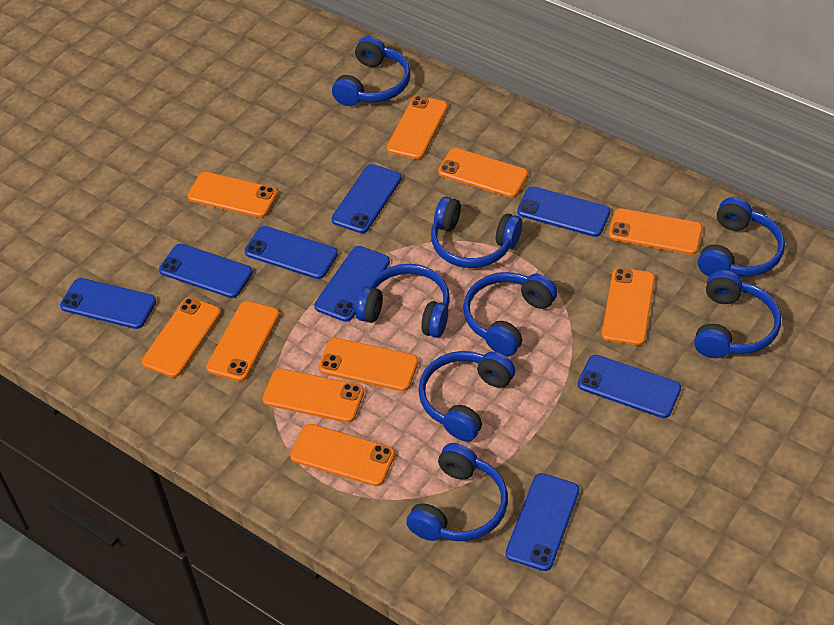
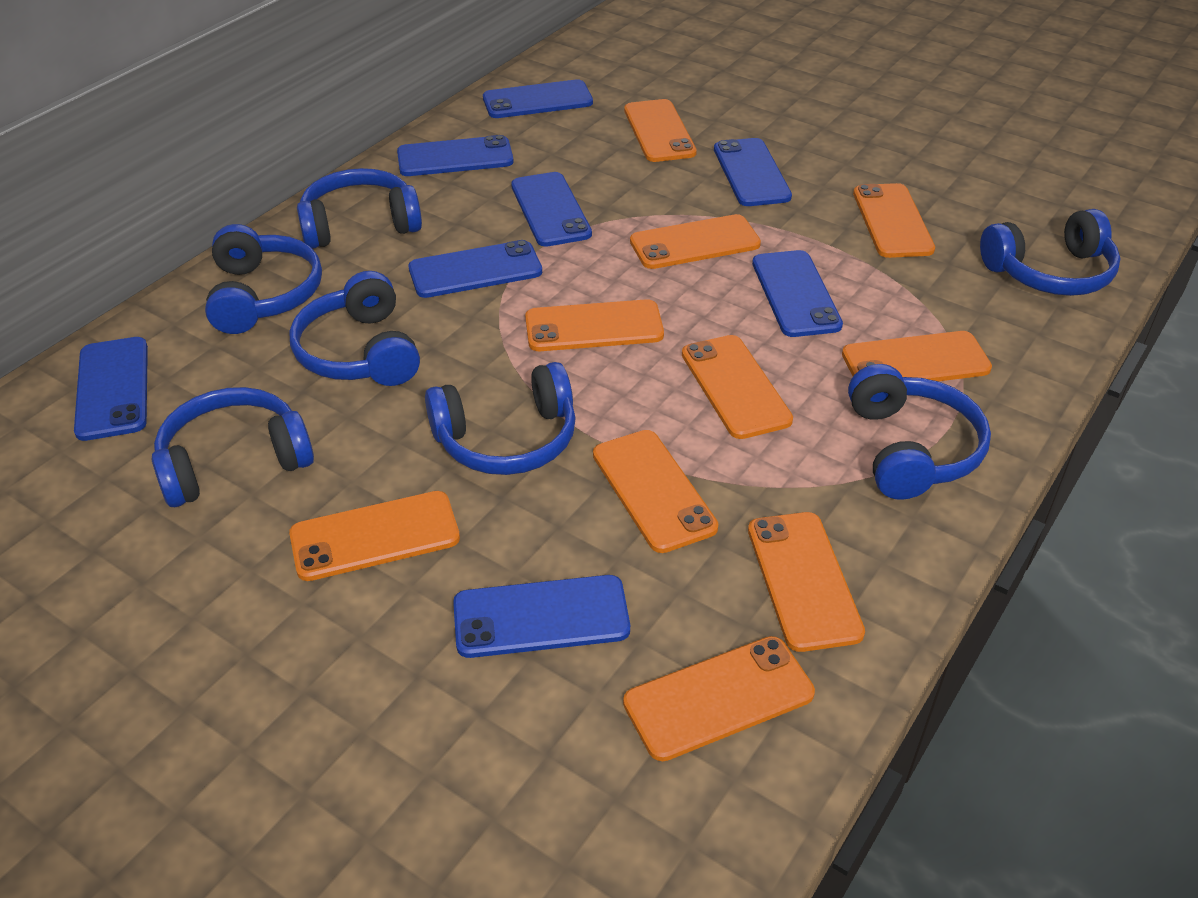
blue headphones: [332,36,410,106] [355,264,450,338] [406,443,508,541] [418,351,515,442] [431,196,522,268] [463,272,558,357] [694,270,781,358] [698,197,785,277] = 8 -> [151,387,314,507] [205,224,322,334] [289,271,420,386] [297,168,422,249] [425,362,576,475] [848,364,991,500] [980,209,1121,296] = 7

